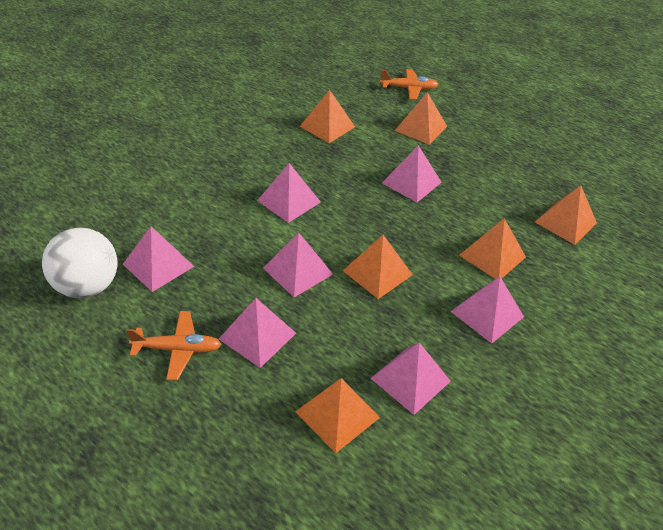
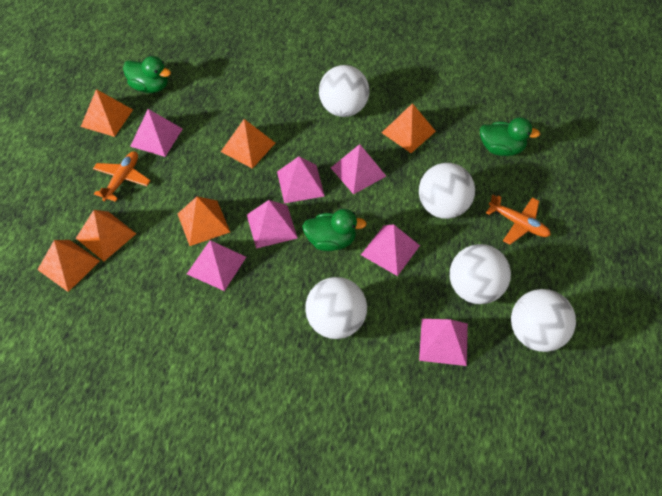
green duck: none = 0 -> [123,56,171,93] [302,209,367,251] [480,117,540,156] = 3
white ball: [42,228,118,298] = 1 -> [305,277,367,339] [319,65,369,117] [419,163,475,219] [450,244,511,304] [511,289,576,352] = 5

